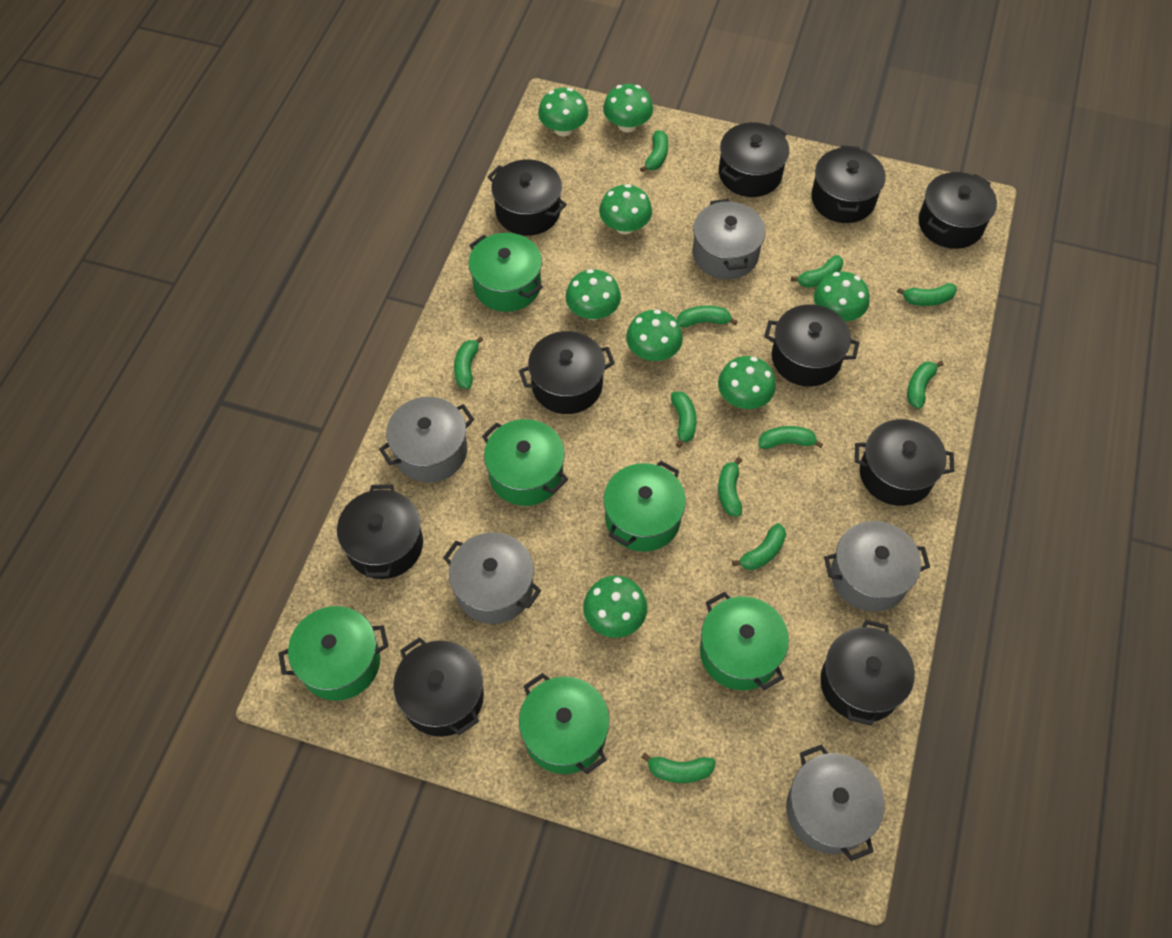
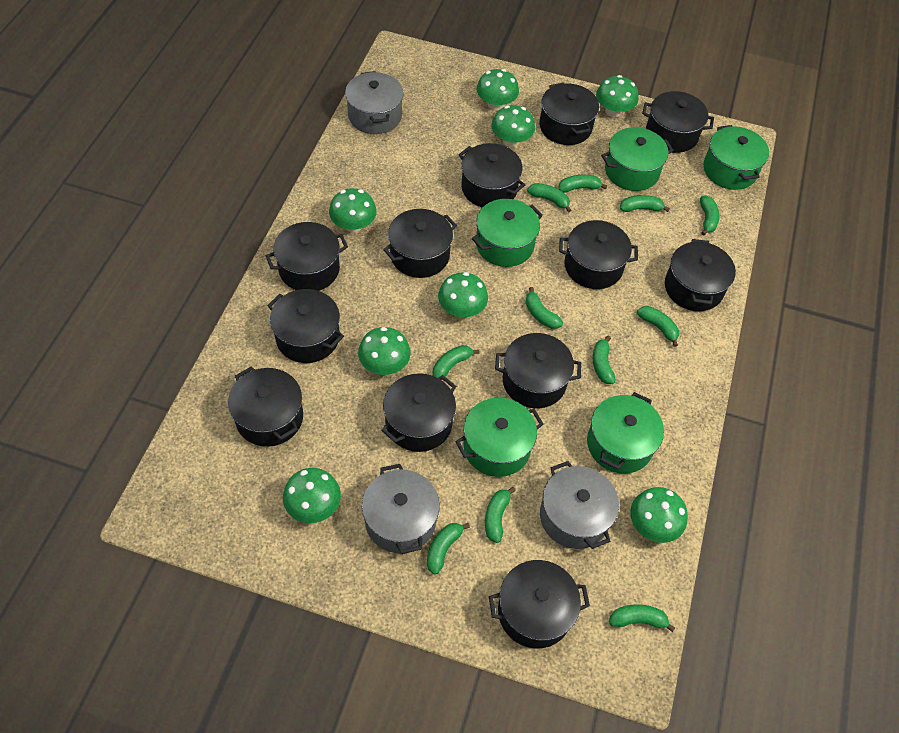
black pot: [337,484,423,579] [393,637,484,736] [488,159,567,236] [519,331,615,414] [719,122,789,197] [764,304,860,386] [811,145,886,223] [820,620,915,726] [855,419,954,506] [918,172,997,249] = 10 -> [228,366,303,447] [266,222,348,291] [267,289,344,363] [381,373,456,452] [383,209,457,278] [459,143,525,208] [489,560,590,649] [495,333,581,408] [539,83,599,145] [559,220,638,289] [642,91,714,153] [665,239,736,311] = 12
green pot: [278,606,388,701] [469,233,543,312] [482,419,568,506] [519,673,610,774] [603,461,686,552] [700,592,789,690] = 6 -> [455,397,543,477] [472,199,543,267] [587,392,664,474] [601,127,674,191] [703,125,769,190] = 5
grey pot: [379,397,474,482] [443,532,541,624] [692,199,766,279] [786,744,884,861] [824,521,930,612] = 5 -> [345,71,404,134] [362,464,440,554] [540,461,619,549] = 3

